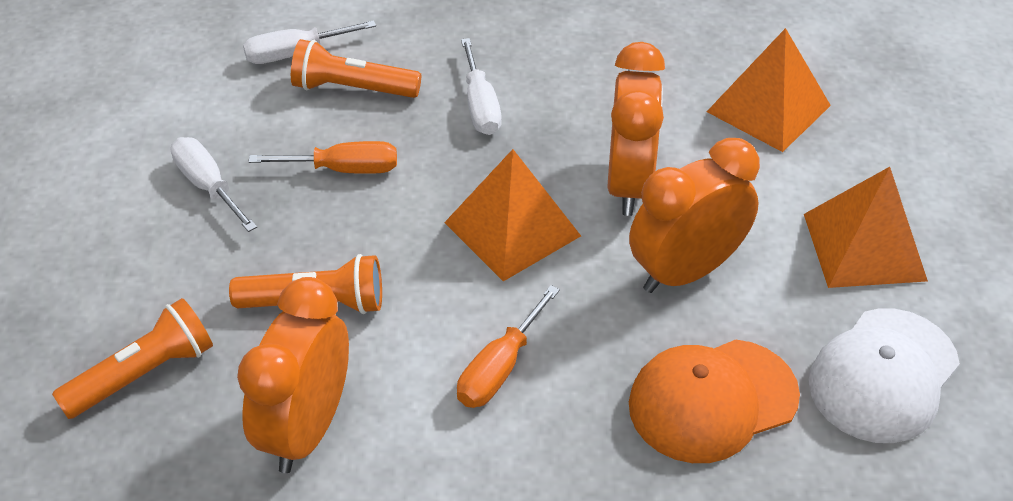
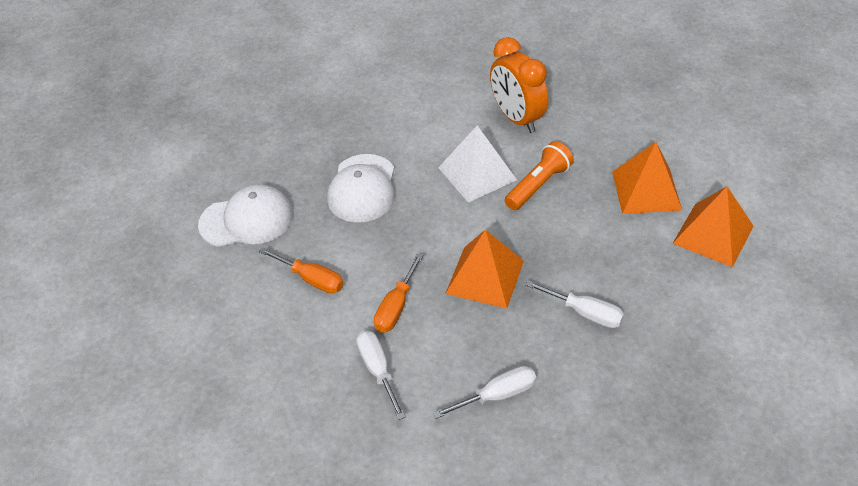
orange cap: [629,339,800,463] = 1 -> none = 0
orange clock: [237,277,349,473] [607,42,665,216] [629,138,760,293] = 3 -> [490,37,548,133] = 1
orange flashlight: [52,298,213,419] [229,254,382,314] [291,39,421,98] = 3 -> [505,141,574,210] = 1
white cap: [808,308,960,443] = 1 -> [198,184,293,247] [327,154,395,223] = 2
white pyramid: none = 0 -> [438,126,517,202] = 1

